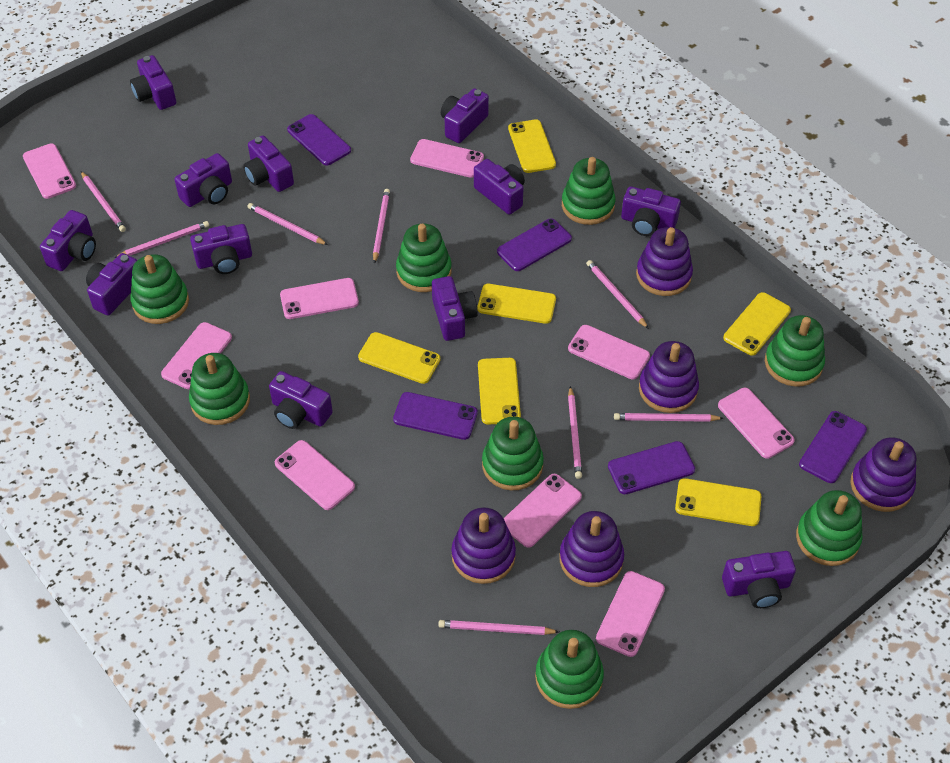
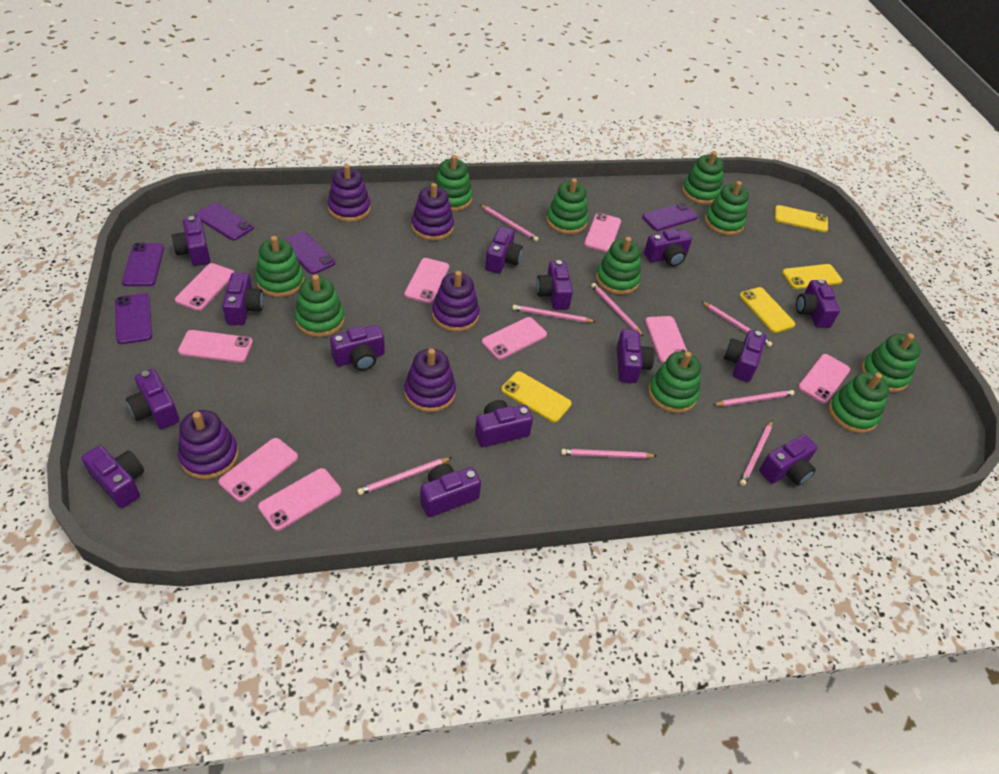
green stacking toy: [130,254,189,324] [189,353,250,425] [396,224,452,292] [482,417,544,490] [535,630,604,709] [562,157,616,225] [765,315,825,387] [796,490,863,566] = 8 -> [256,236,304,297] [295,275,345,337] [434,155,473,211] [546,178,588,234] [596,237,641,295] [648,351,701,413] [682,151,724,205] [705,181,749,235] [829,372,889,433] [861,333,921,392] = 10
purple camera: [40,210,96,271] [86,253,137,315] [130,55,176,110] [174,153,232,207] [190,224,252,274] [243,135,294,192] [269,371,333,429] [432,276,478,341] [441,88,489,143] [474,159,525,215] [621,186,681,236] [722,551,796,608] = 12 -> [81,445,144,508] [126,369,179,429] [171,216,210,266] [222,273,264,325] [330,325,385,371] [420,464,481,517] [475,400,533,447] [485,226,523,274] [536,260,573,310] [617,329,655,383] [644,229,692,267] [724,330,766,382] [759,434,818,486] [796,279,840,328] = 14
yellow phone: [358,332,441,384] [478,284,556,324] [478,358,521,425] [508,119,556,173] [675,478,761,526] [723,292,791,356] = 6 -> [501,371,572,422] [739,287,795,333] [775,205,828,232] [782,264,842,289] = 4

